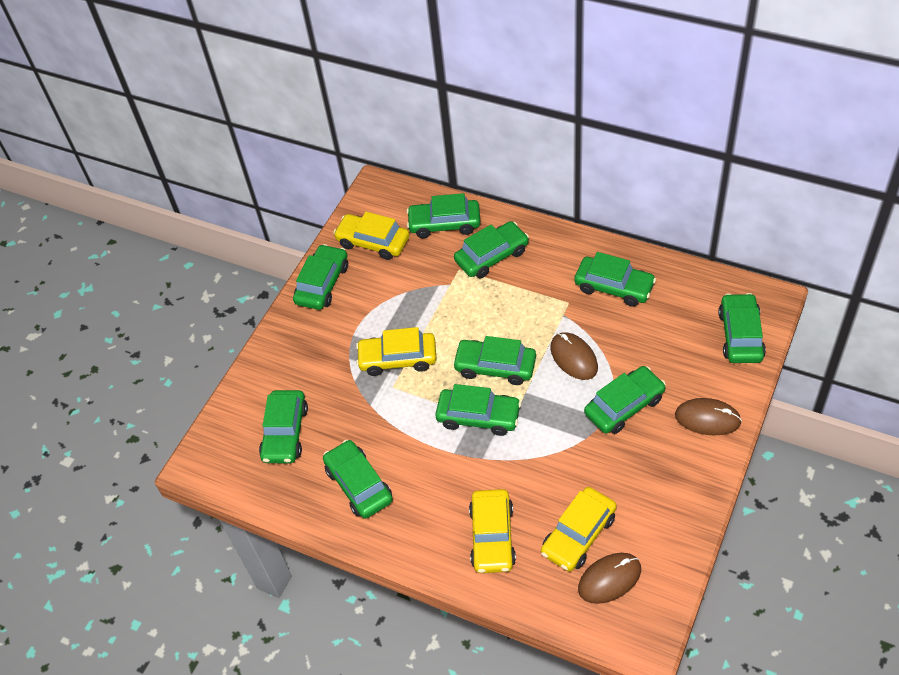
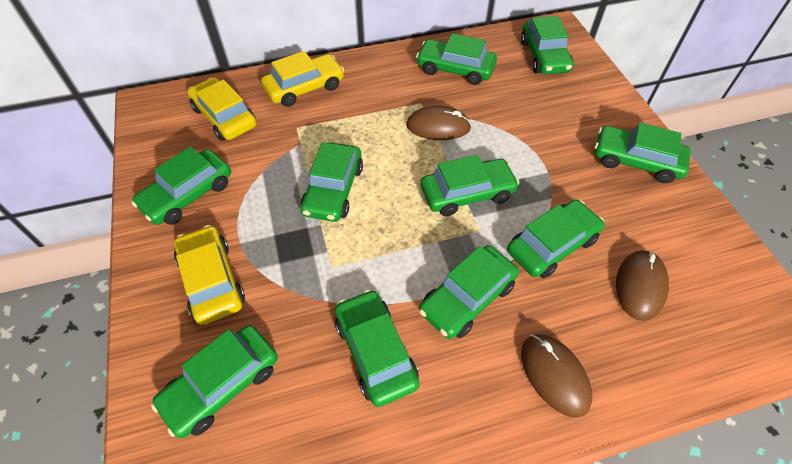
yellow car: [333,212,410,260] [356,327,436,376] [469,489,516,573] [541,487,617,572] = 4 -> [174,225,245,325] [187,77,257,141] [261,51,344,107] = 3

